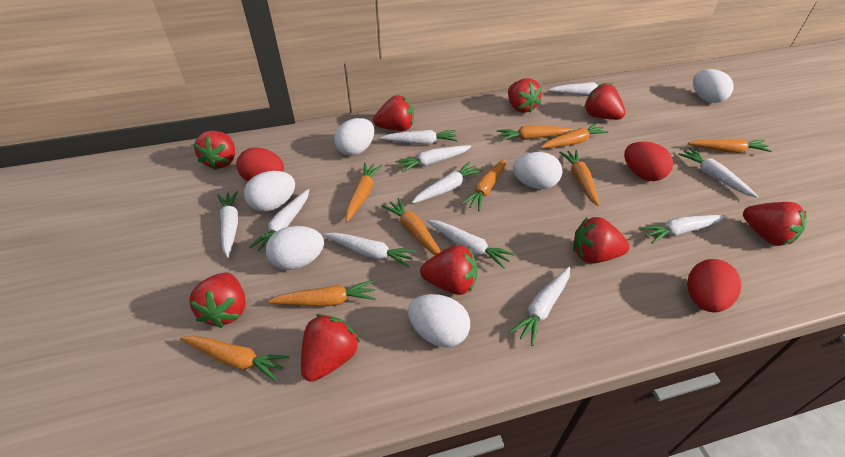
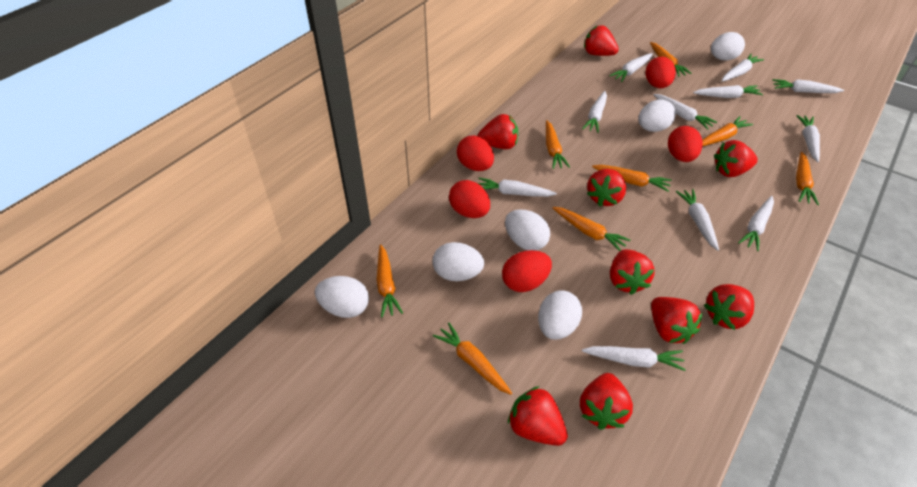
orange carrot: [180,335,289,381] [268,280,376,307] [345,163,383,222] [382,198,441,255] [461,158,506,211] [497,125,572,141] [541,123,609,148] [559,150,599,206] [688,139,772,153] = 9 -> [376,244,403,317] [433,323,512,395] [546,120,570,169] [552,207,631,251] [592,165,672,192] [650,42,692,77] [702,116,753,146] [796,152,819,205] = 8
red egg: [236,147,284,181] [624,142,673,181] [687,259,741,312] = 3 -> [449,180,490,218] [457,136,494,171] [502,250,552,292] [645,57,676,88] [668,126,703,162] = 5

